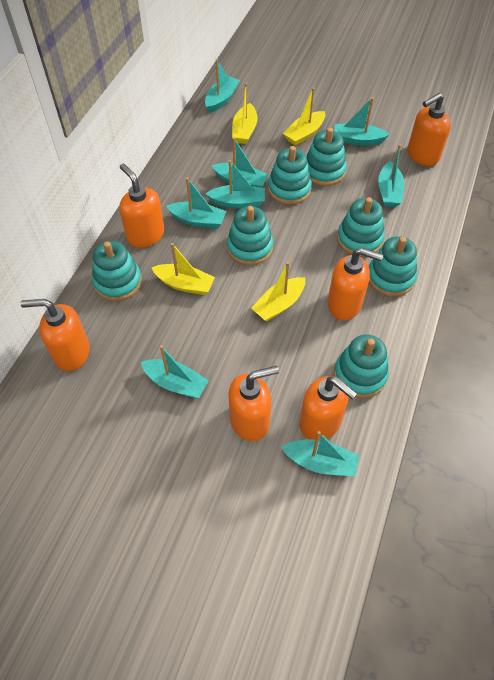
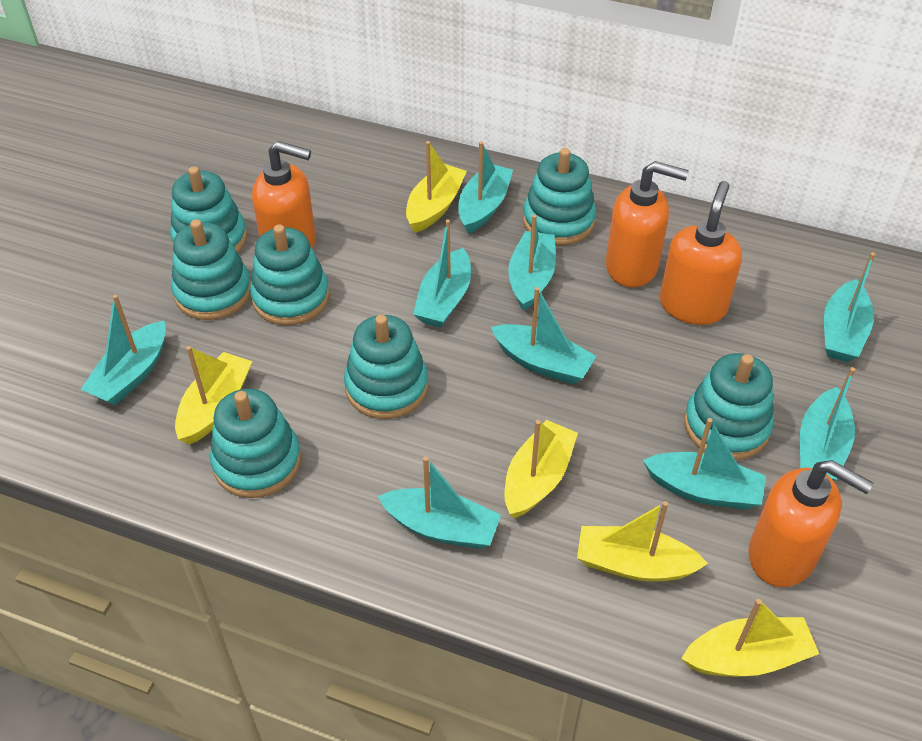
orange soap dispenser: [21,299,90,371] [119,164,165,248] [228,366,279,441] [299,376,357,440] [327,247,383,320] [408,93,451,166] = 6 -> [252,141,316,249] [606,161,689,287] [660,181,742,325] [749,460,873,587] = 4
turquoise boat: [141,345,209,398] [166,177,226,229] [205,59,240,113] [205,160,265,208] [212,137,269,188] [281,431,359,477] [334,97,390,146] [378,144,405,207] = 8 -> [81,295,166,405] [378,456,501,549] [413,220,471,328] [458,141,513,234] [491,287,597,384] [508,214,556,311] [643,418,766,509] [800,367,856,481] [824,252,875,362] = 9
yellow boat: [152,243,215,295] [232,83,258,144] [251,262,305,322] [283,87,325,146] = 4 -> [175,346,252,445] [406,141,467,233] [504,420,578,518] [577,501,708,582] [681,599,819,677] = 5

